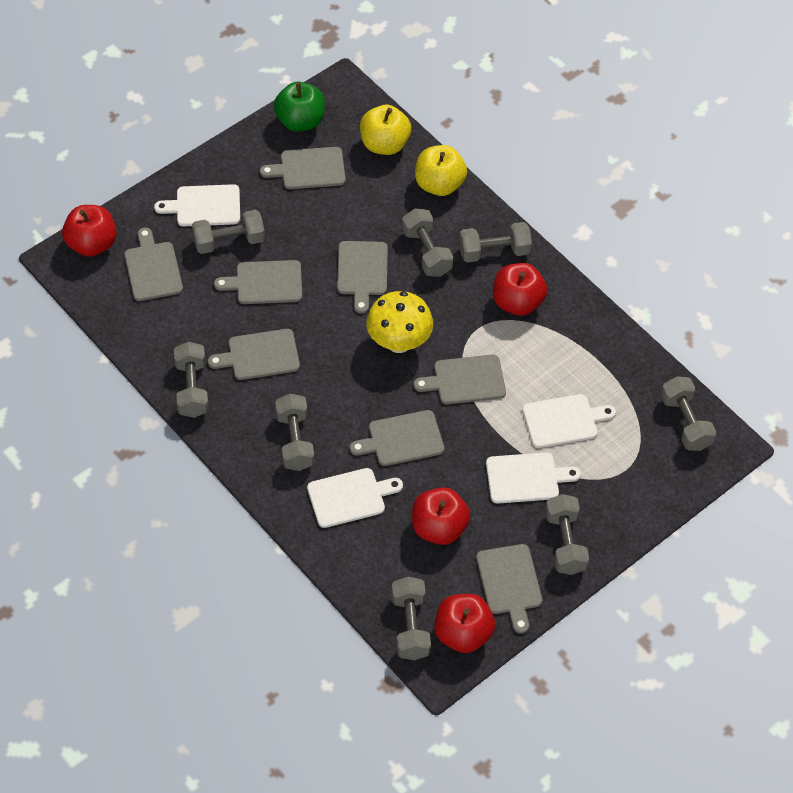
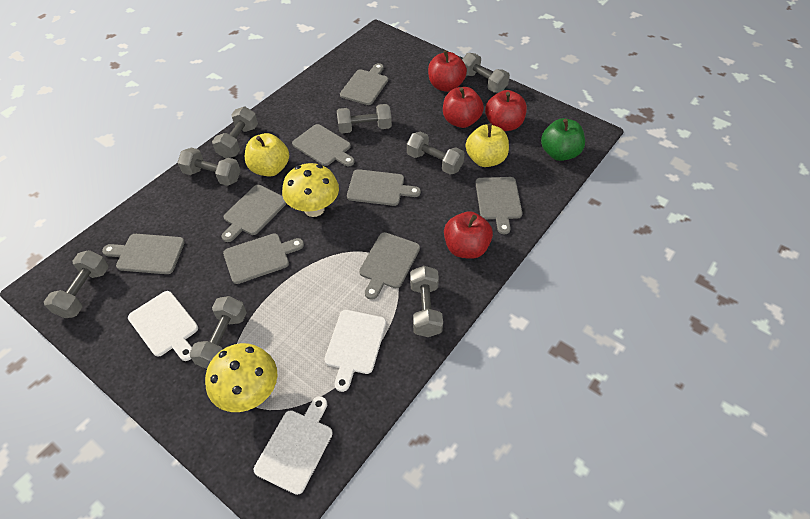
white cutting board: [154,184,240,226] [307,468,403,528] [486,452,581,504] [522,394,616,448] = 4 -> [128,291,198,361] [254,396,333,495] [324,310,386,392] = 3
yellow mushroom: [366,291,433,353] = 1 -> [205,343,277,412] [282,163,339,217] = 2

